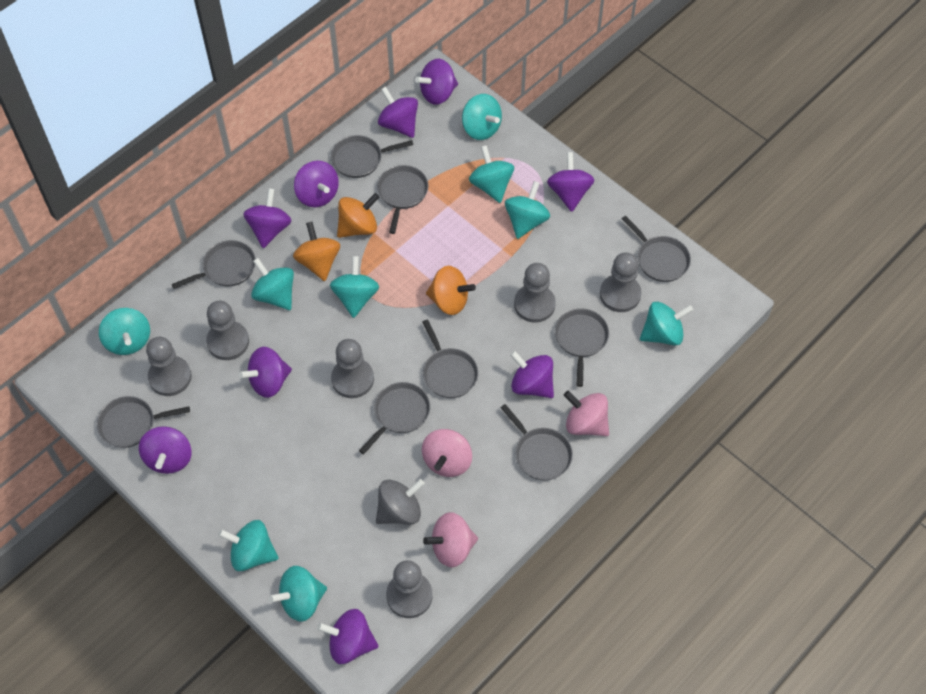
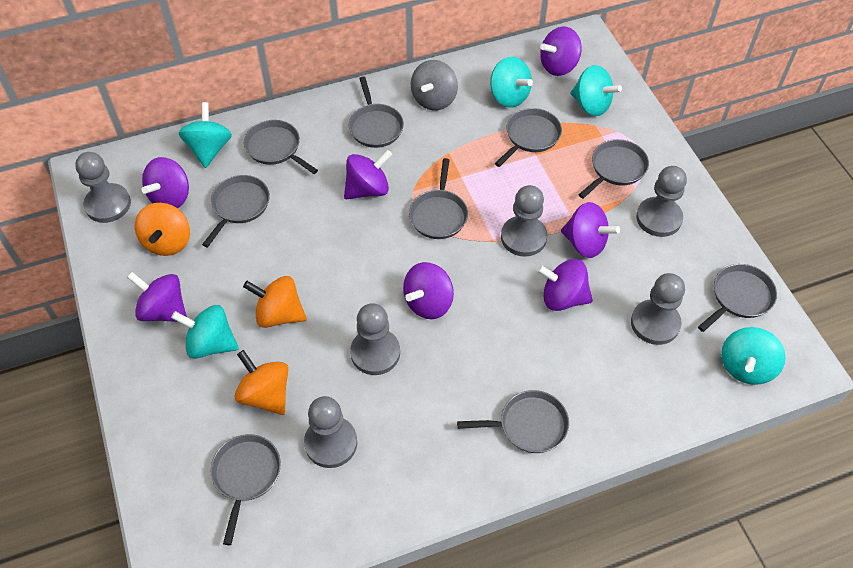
pink spinning top: [422,429,472,477] [423,512,478,568] [564,391,609,436] = 3 -> none = 0
purple spinning top: [139,426,192,474] [239,347,292,398] [243,188,291,248] [294,161,339,207] [317,609,378,664] [378,87,418,138] [415,59,458,105] [510,350,554,398] [547,152,594,212] = 9 -> [127,272,187,322] [142,157,189,208] [344,150,392,200] [403,262,454,319] [537,259,593,311] [540,26,582,76] [561,202,620,258] = 7
turquoise spinning top: [99,308,150,355] [218,520,278,571] [251,258,294,310] [269,566,327,622] [330,256,379,318] [462,94,502,140] [469,145,514,203] [505,181,550,239] [640,301,693,346] = 9 -> [171,305,239,359] [179,102,232,168] [490,57,533,108] [570,65,622,116] [721,327,786,385] = 5

